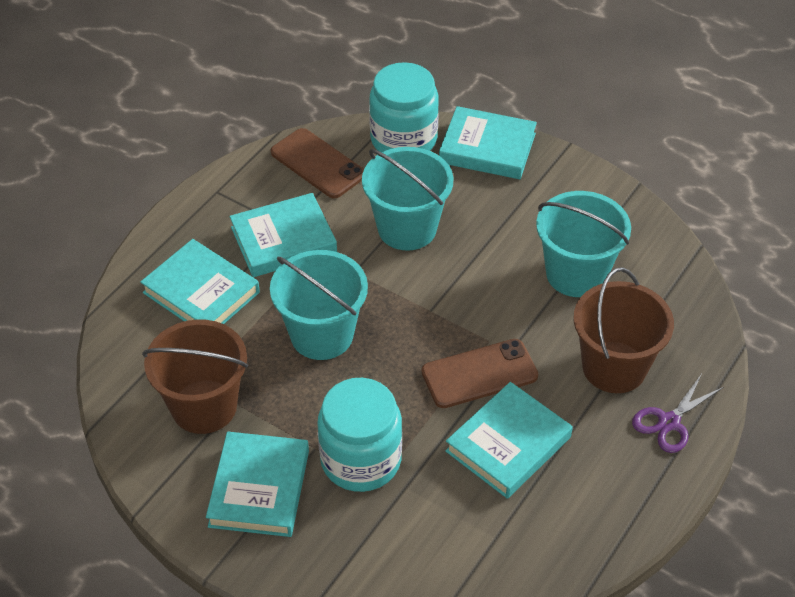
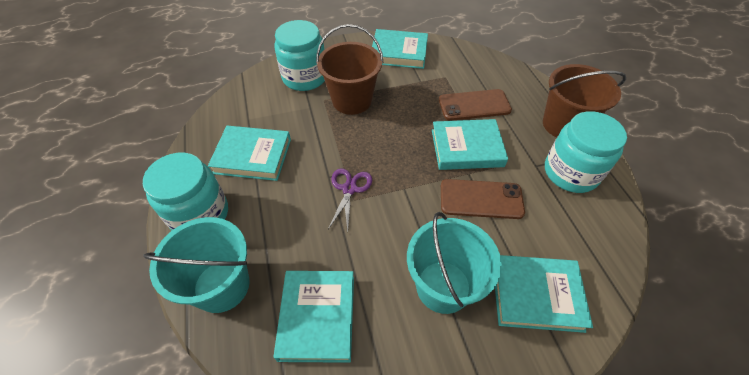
turquoise bucket: [270,250,368,360] [362,147,453,251] [536,191,631,297] = 3 -> [143,217,249,313] [407,212,502,314] = 2
turquoise jar: [317,378,402,492] [369,62,439,152] = 2 -> [143,153,228,231] [274,20,325,91] [545,111,627,193] = 3

